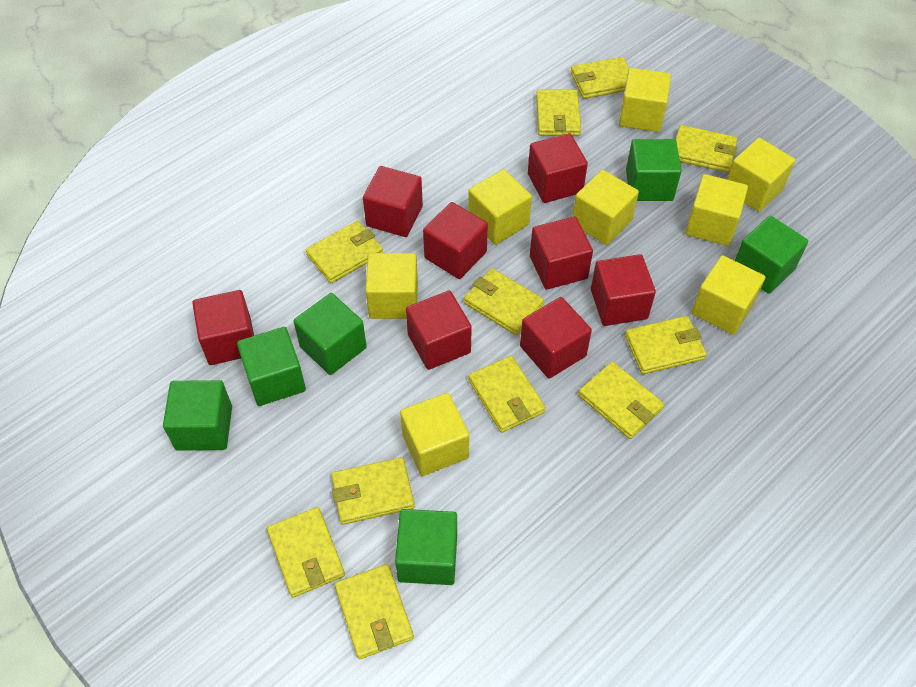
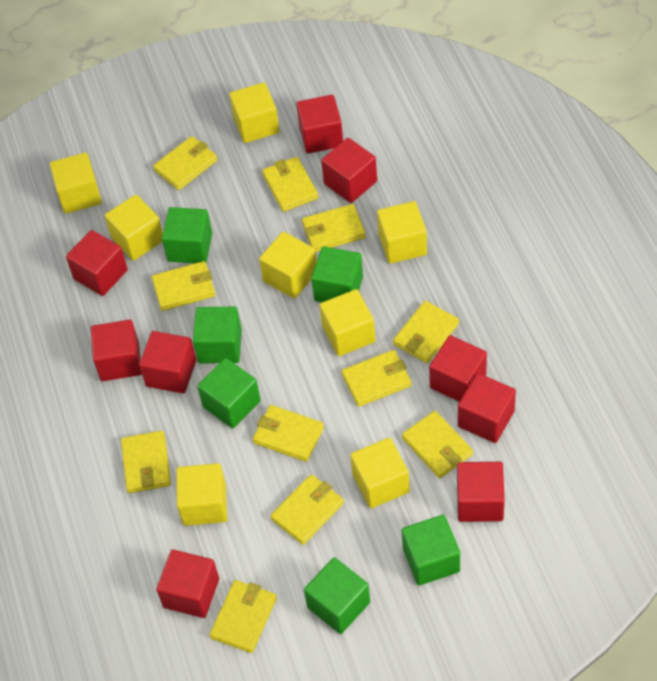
red cube: [192,290,254,365] [363,166,423,237] [406,290,472,370] [423,202,488,279] [520,297,592,379] [528,133,588,203] [530,216,593,290] [591,254,656,326] = 8 -> [66,230,128,296] [91,320,142,381] [139,331,197,393] [156,549,219,618] [296,95,343,154] [321,138,377,203] [429,335,487,402] [457,462,505,522] [458,373,516,443] = 9

